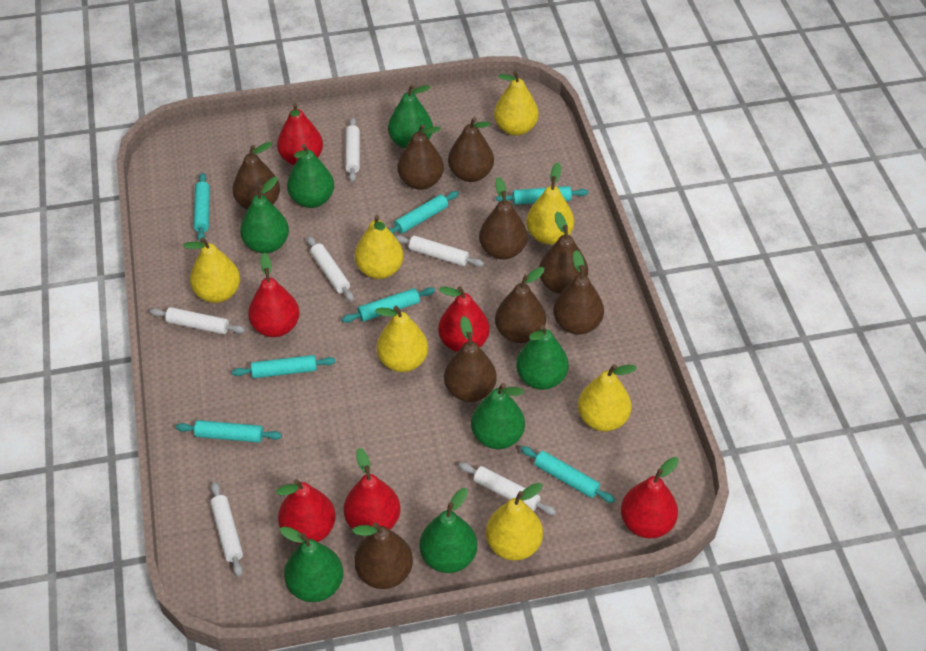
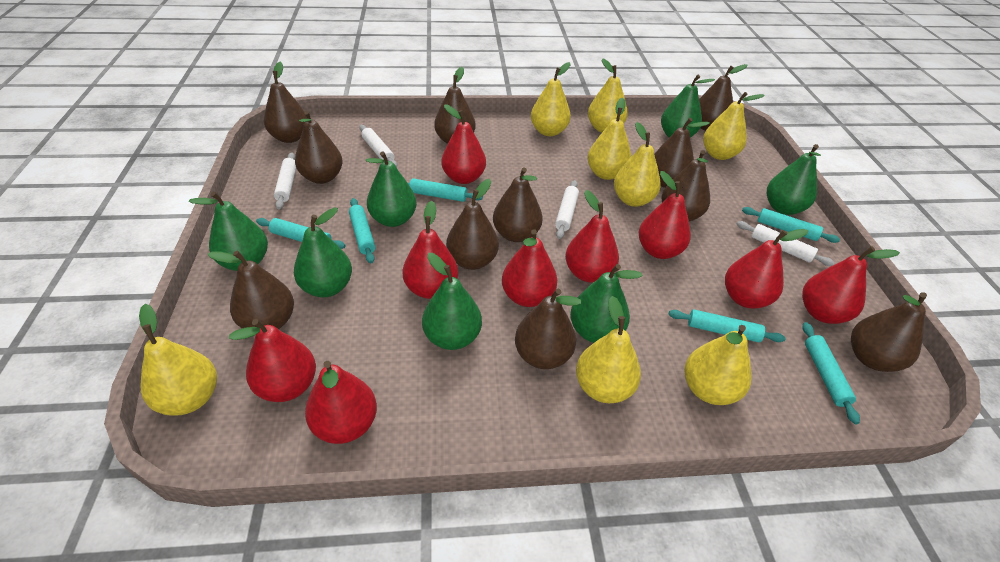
brown pear: [233,142,280,210] [352,522,413,589] [398,124,444,190] [444,316,497,402] [448,117,494,182] [479,177,528,260] [495,267,546,343] [539,212,588,294] [553,250,604,335] = 9 -> [208,251,294,329] [264,62,308,143] [295,111,343,184] [434,67,476,144] [446,179,499,270] [493,167,543,242] [515,289,581,369] [654,118,710,188] [662,150,710,222] [699,64,747,131] [851,292,927,372] = 11
red pear: [248,253,300,337] [276,479,336,544] [277,103,323,165] [344,448,401,530] [438,286,489,352] [621,457,679,538] = 6 -> [229,319,316,402] [305,361,377,444] [403,201,458,299] [442,105,486,184] [502,229,557,307] [565,190,619,282] [639,171,691,259] [725,229,808,309] [802,246,900,324] = 9
turquoise rolling pin: [176,420,282,443] [194,173,210,242] [232,355,335,378] [342,287,435,323] [389,191,459,234] [496,186,588,205] [520,446,615,503] = 7 -> [256,218,346,249] [349,198,375,263] [408,178,483,202] [669,309,786,342] [742,207,840,243] [802,322,860,424] = 6
white rolling pin: [150,307,245,334] [210,482,243,577] [307,236,354,302] [345,117,360,182] [395,235,484,267] [459,462,556,515] = 6 -> [274,153,296,209] [359,125,397,168] [555,180,579,239] [736,221,835,266] = 4
yellow pear: [183,237,240,303] [355,215,404,279] [375,306,428,372] [486,483,543,560] [494,71,539,136] [526,163,574,245] [578,364,637,432] = 7 -> [139,304,217,416] [531,62,571,136] [576,296,641,403] [587,98,631,180] [588,58,628,133] [614,122,661,207] [684,325,752,405] [703,92,765,160] = 8

